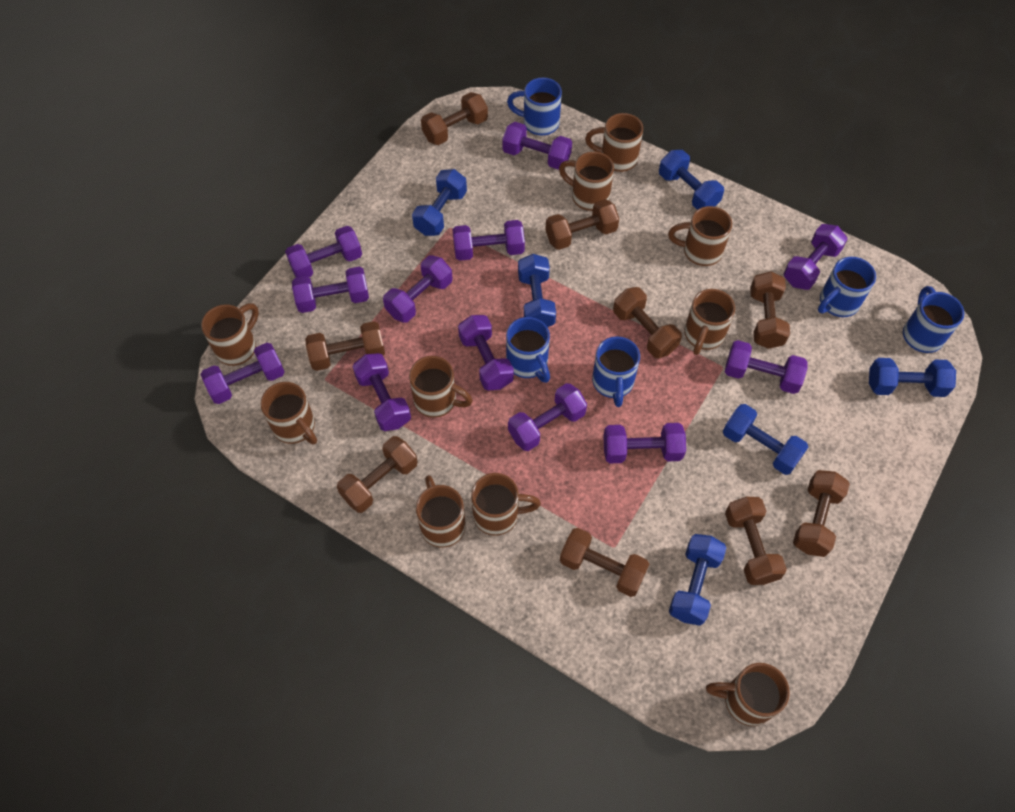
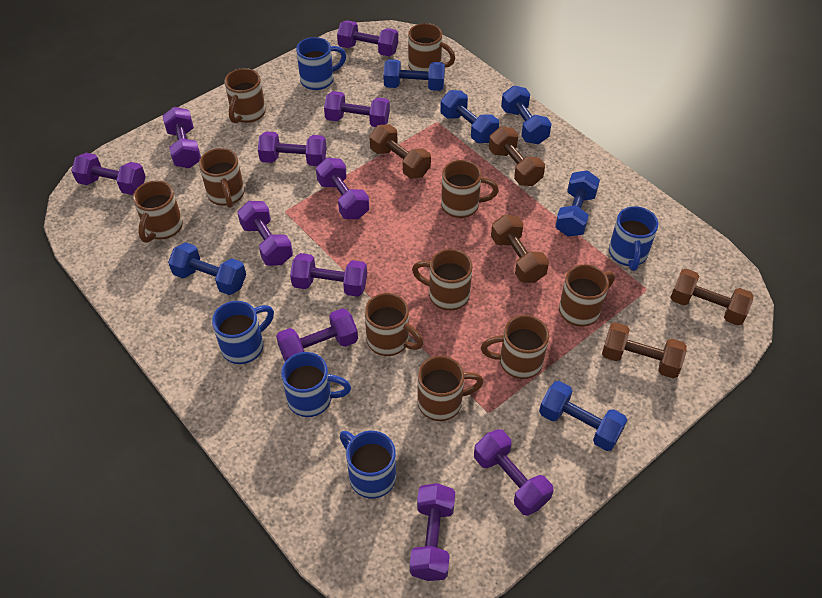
brown dumbbell: [305,321,385,371] [337,436,418,513] [421,92,488,145] [545,199,619,250] [560,528,649,597] [613,287,682,358] [725,497,787,585] [750,272,790,349] [793,470,850,557] = 9 -> [369,124,431,179] [489,126,545,186] [491,215,549,283] [602,322,687,378] [670,269,754,326] = 5
purple dumbbell: [200,343,285,404] [285,226,362,278] [292,267,369,313] [352,353,411,431] [383,255,452,323] [452,220,525,261] [458,315,514,391] [502,122,572,170] [508,383,587,451] [603,423,686,463] [725,340,808,394] [784,224,847,290] = 12 -> [71,153,146,195] [162,107,201,168] [237,201,293,266] [258,131,326,166] [276,308,358,361] [290,253,367,297] [316,158,369,219] [324,91,390,127] [337,20,398,56] [410,483,455,581] [474,429,554,516] = 11

